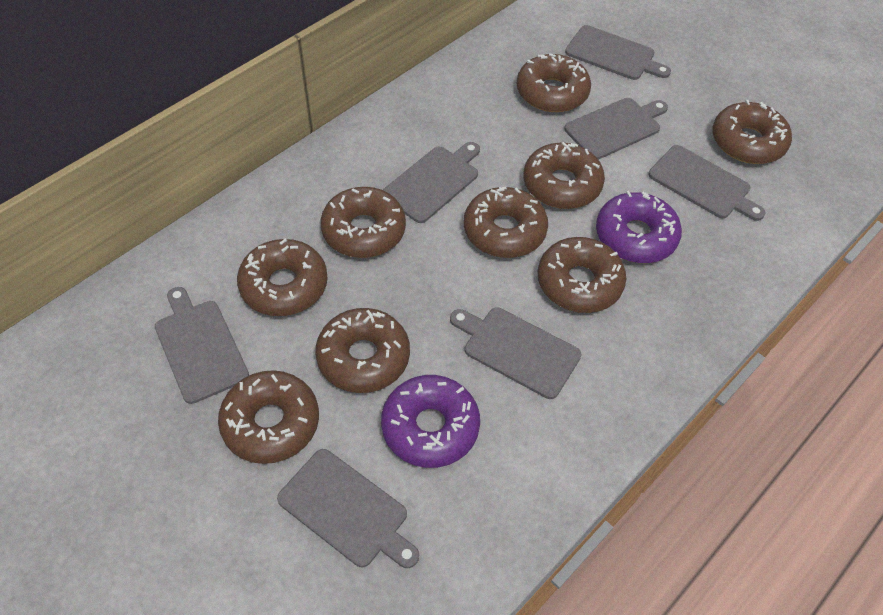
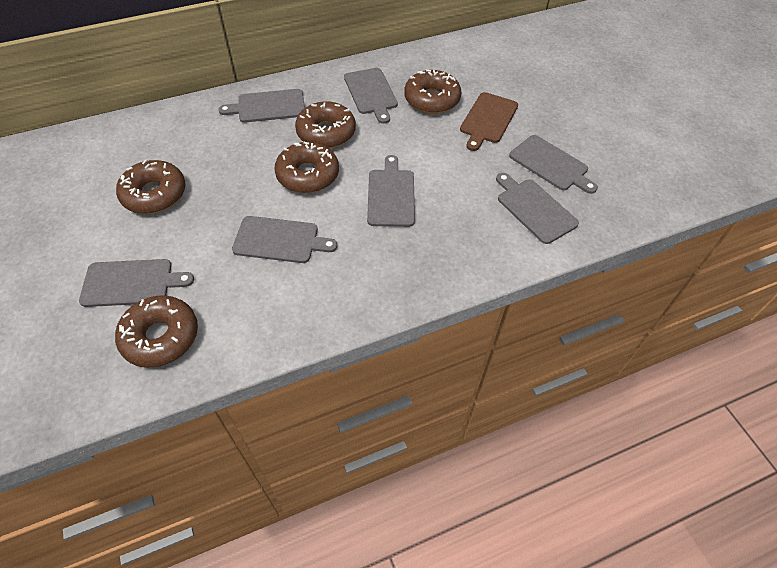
brown cutting board: none = 0 -> [460,92,518,151] = 1
brown donut: [218,370,319,464] [237,239,328,316] [315,308,410,393] [321,187,406,258] [464,187,548,258] [517,54,591,112] [523,142,605,209] [538,237,626,313] [712,100,792,164] = 9 -> [115,295,198,368] [116,159,186,214] [274,142,339,193] [295,101,356,148] [404,70,461,114] = 5
purple donut: [381,375,480,468] [596,191,682,263] = 2 -> none = 0

